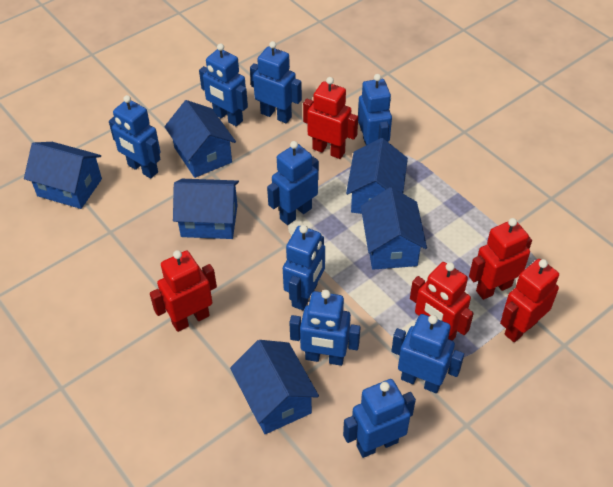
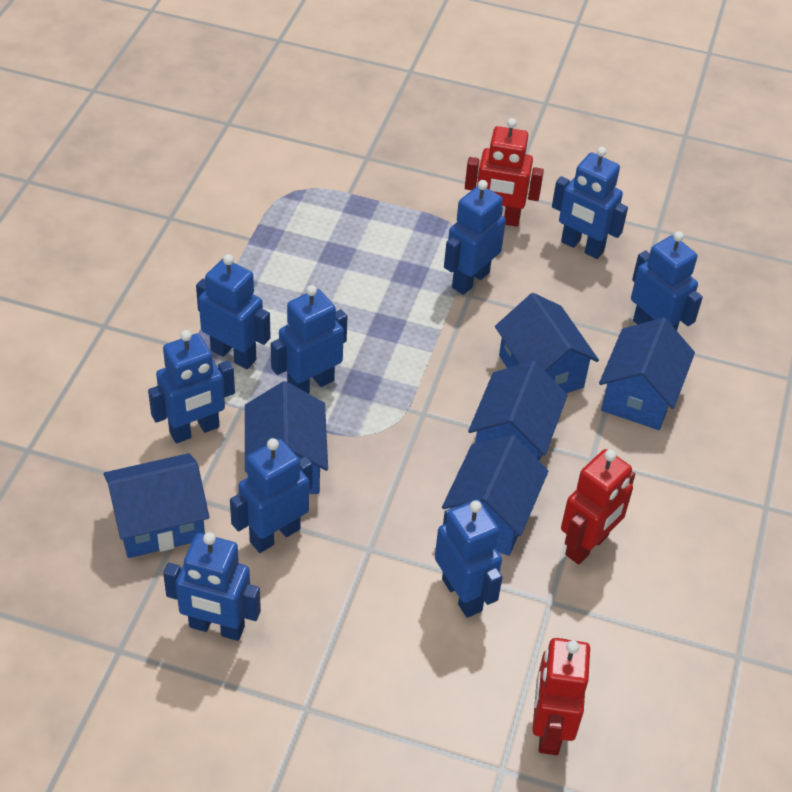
red robot: [150,250,217,332] [303,77,358,159] [410,262,474,341] [469,218,532,300] [500,259,559,342] = 5 -> [465,118,544,227] [532,638,590,755] [561,449,635,564] = 3

